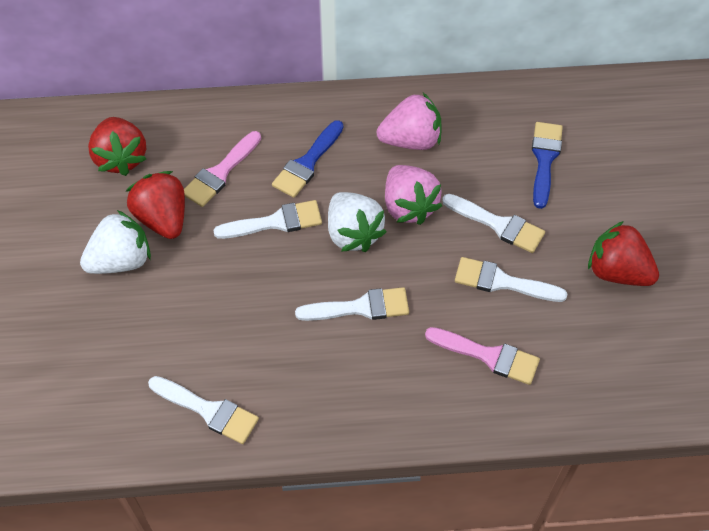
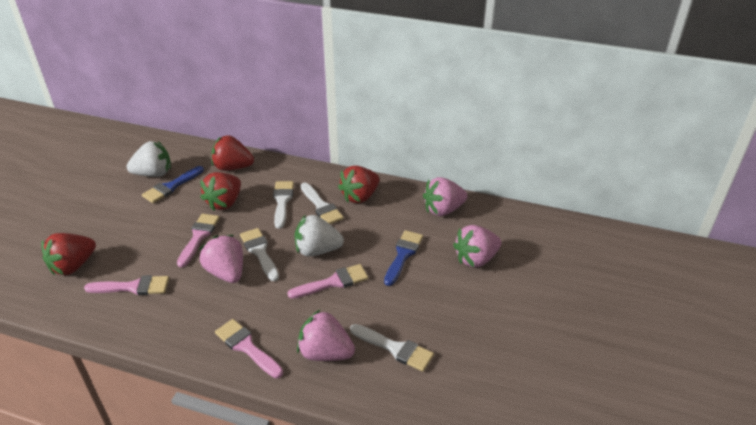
pink brush: [184,131,261,207] [425,327,540,385] = 2 -> [84,275,169,295] [177,214,220,267] [215,319,283,378] [288,264,368,299] = 4
pink strawberry: [377,93,442,150] [385,165,442,225] = 2 -> [199,235,243,283] [297,309,355,361] [423,177,468,216] [453,225,501,268] = 4
red strawberry: [88,117,146,176] [126,171,185,239] [588,221,659,286] = 3 -> [41,233,96,275] [200,172,241,211] [211,135,254,171] [338,166,380,203] = 4
white brush: [148,376,259,444] [213,200,322,239] [295,287,409,321] [442,194,545,253] [455,257,568,302] = 5 -> [240,228,279,281] [273,181,294,229] [301,183,344,224] [350,324,434,372] = 4

